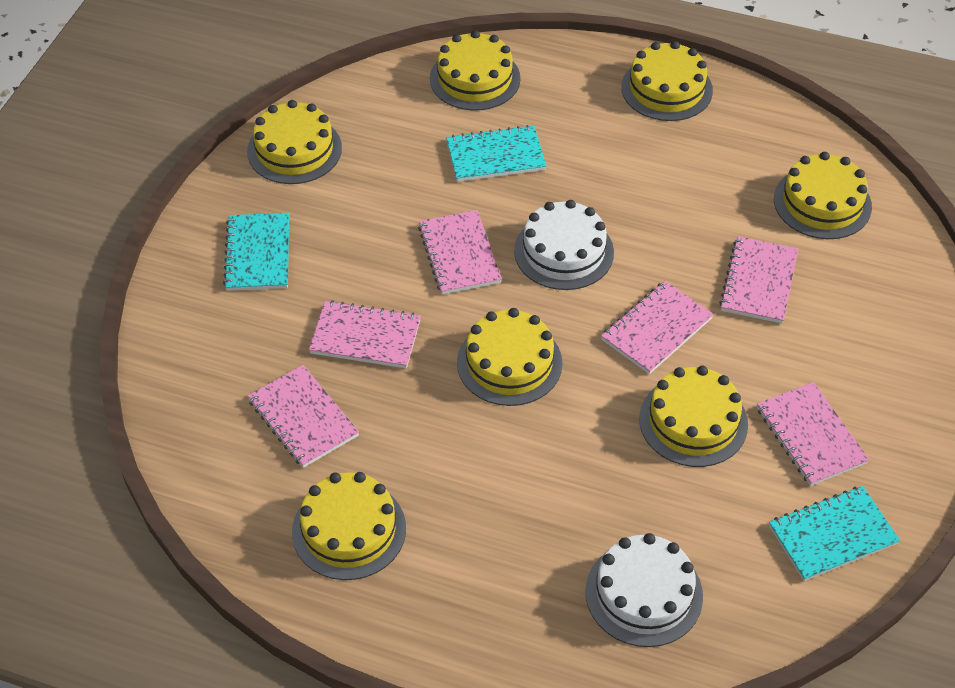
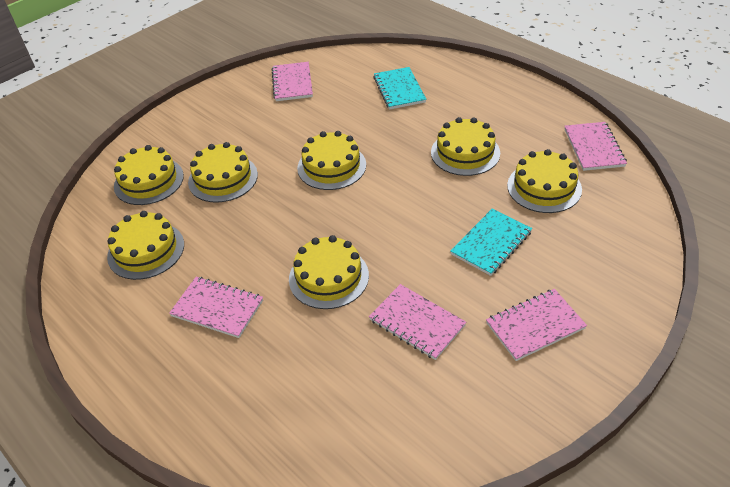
pink notebook: [248,365,359,468] [309,300,421,368] [418,210,502,295] [601,281,714,374] [719,236,798,324] [757,382,869,486] = 6 -> [169,277,263,338] [272,62,313,101] [369,284,466,360] [486,289,587,361] [564,122,627,171] = 5
turquoise notebook: [223,213,289,291] [446,125,546,182] [769,486,900,581] = 3 -> [373,67,426,109] [450,209,532,276] = 2
white cake: [514,200,614,290] [585,533,703,647] = 2 -> none = 0

